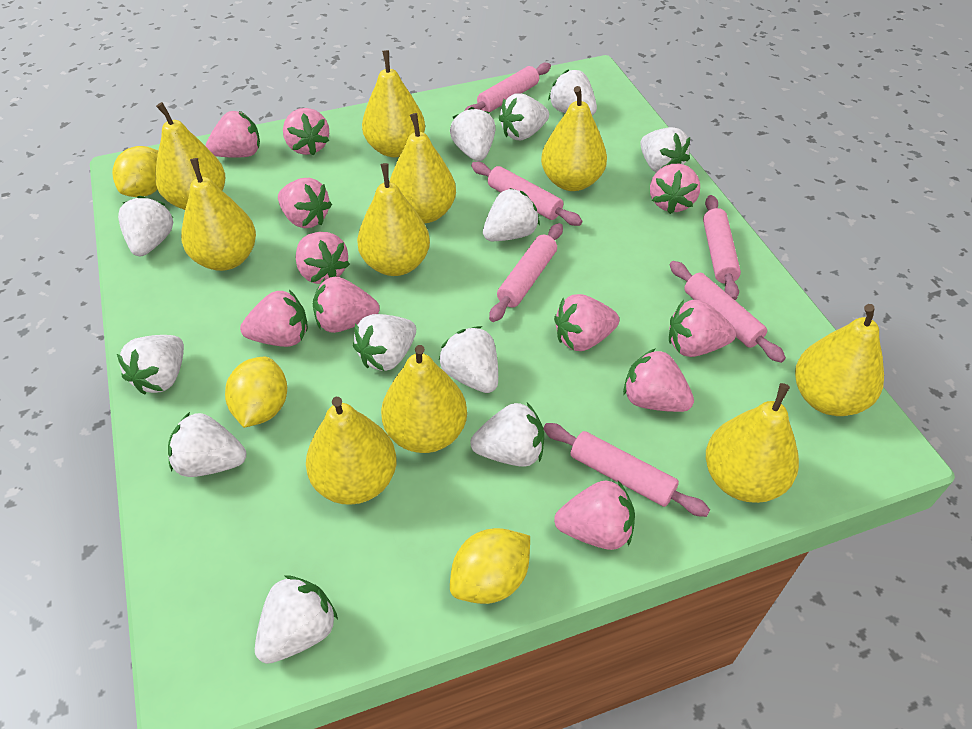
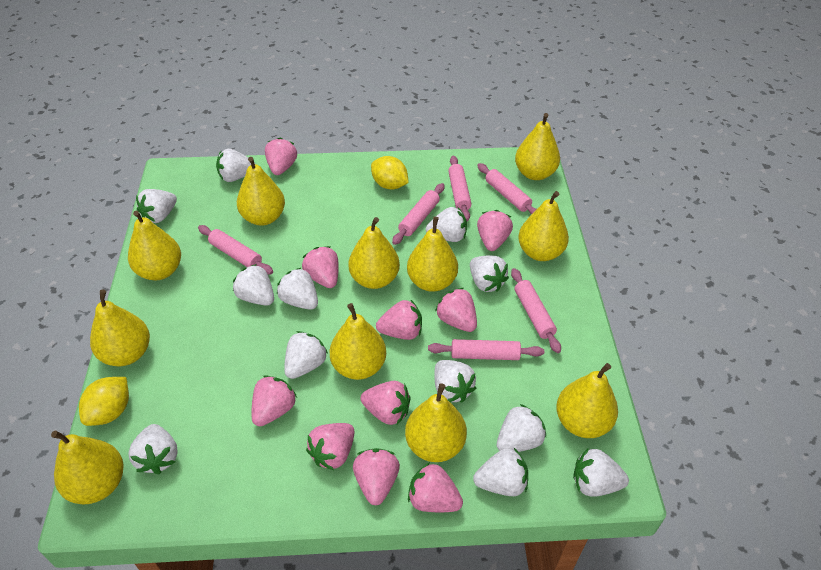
pink strawberry: [206,111,260,158] [240,290,308,347] [278,178,332,228] [283,108,330,156] [296,232,350,284] [313,277,380,333] [554,294,619,351] [554,480,635,550] [623,348,694,412] [650,164,700,214] [669,300,736,357] = 11 -> [252,375,297,426] [265,138,297,175] [302,246,339,288] [306,423,355,470] [353,448,400,505] [360,381,411,425] [376,300,422,340] [408,462,463,512] [435,288,477,332] [477,210,513,251] = 10
yellow lemon: [112,146,158,197] [225,357,287,428] [450,528,530,604] = 3 -> [79,377,129,426] [371,156,409,190] = 2
yellow pear: [155,102,225,210] [181,158,256,271] [306,397,397,505] [357,163,430,276] [362,50,425,157] [381,345,467,453] [389,113,456,223] [541,86,607,191] [706,383,799,503] [795,304,884,416] = 10 -> [51,431,124,504] [90,290,150,366] [128,211,181,280] [237,157,285,226] [329,303,386,380] [348,217,400,289] [405,383,467,462] [407,217,458,292] [515,113,560,180] [518,191,569,261] [556,363,618,438] = 11

